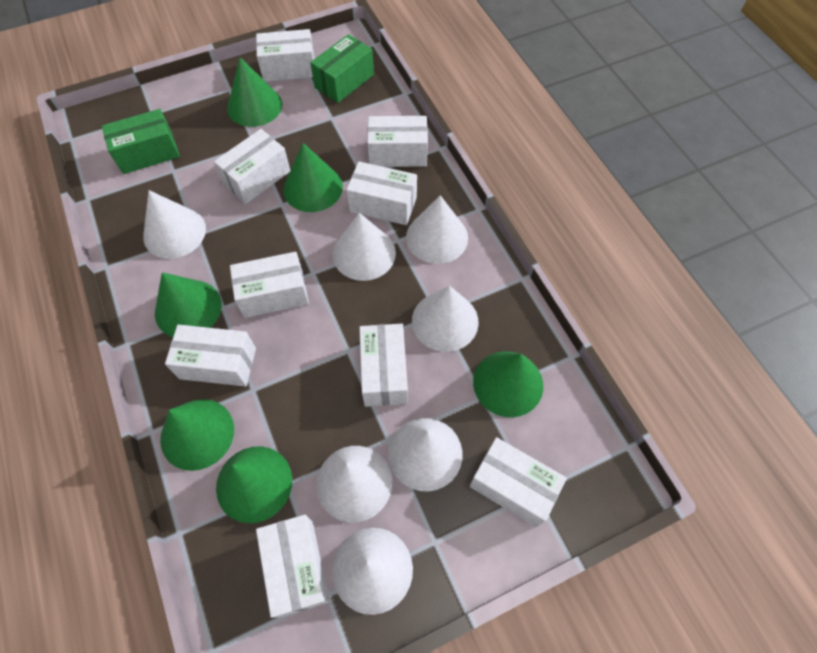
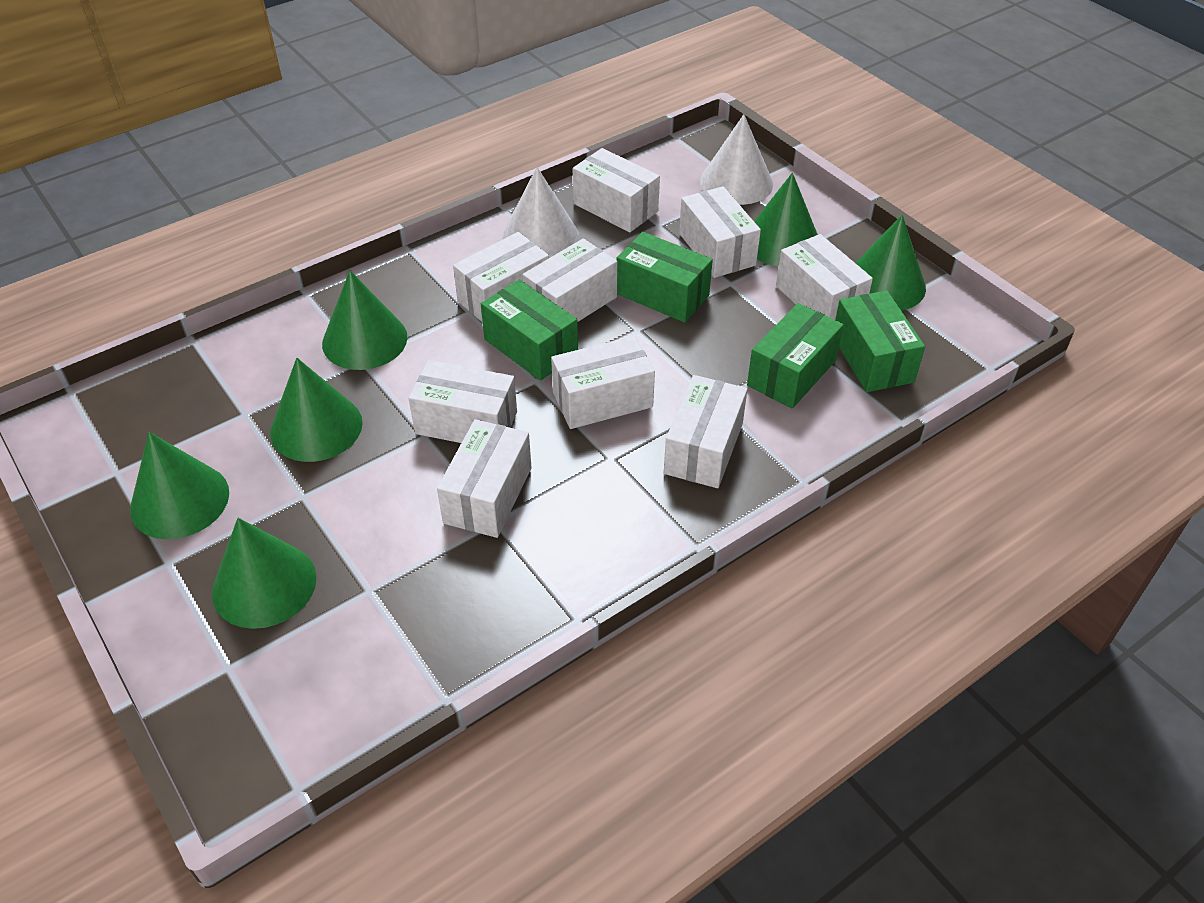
green box: [102,109,180,174] [310,34,374,103] = 2 -> [481,280,578,381] [616,232,713,323] [747,303,844,409] [835,291,925,392] = 4
white cone: [143,190,206,259] [316,446,392,522] [332,528,413,615] [333,213,396,281] [388,418,462,491] [406,195,468,264] [412,286,479,352] = 7 -> [502,167,579,258] [700,114,773,205] = 2

